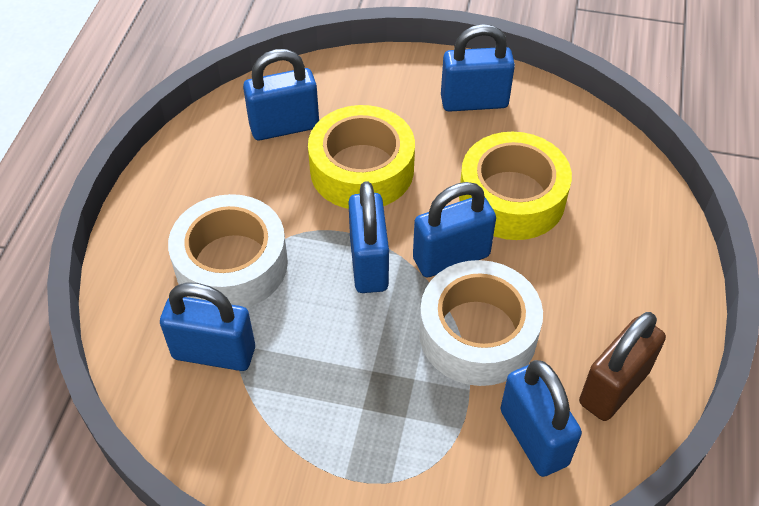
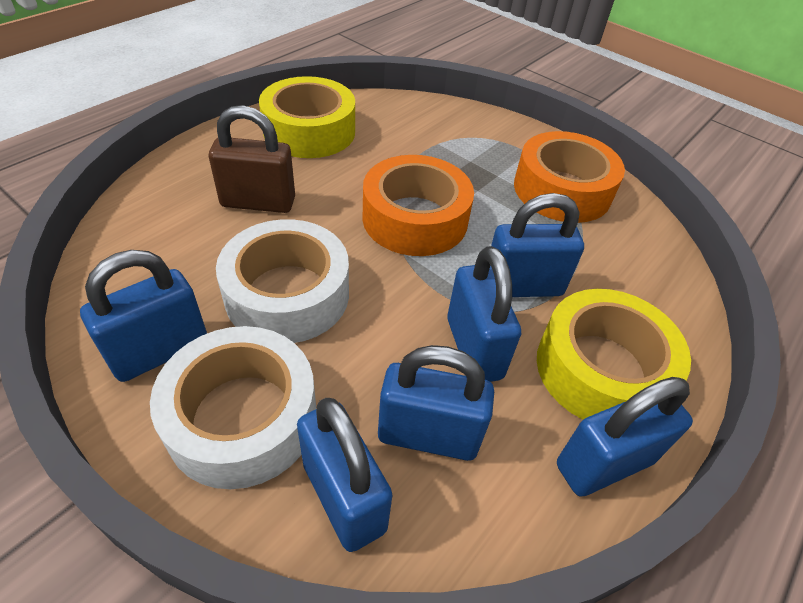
orange tape: none = 0 -> [362,155,474,256] [514,131,625,223] = 2

